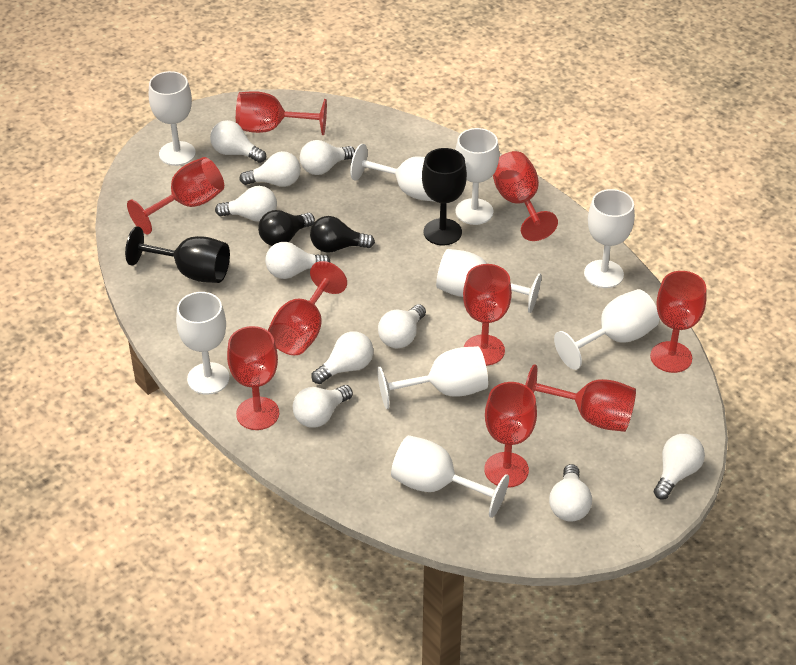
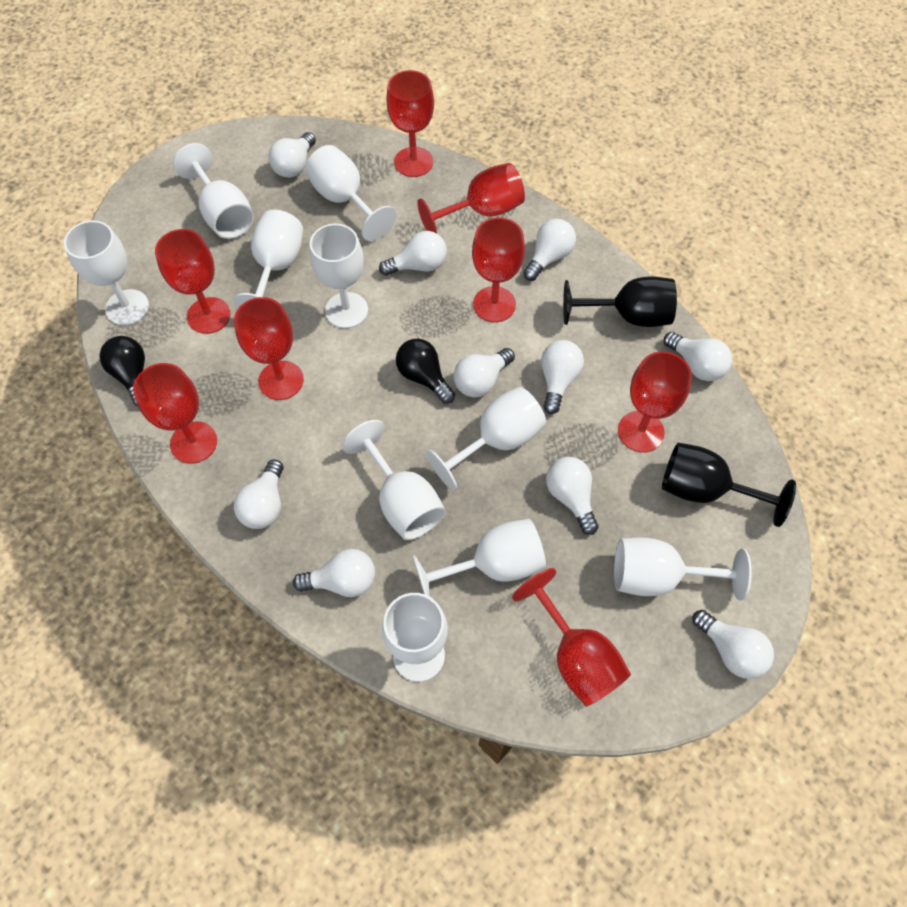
red goblet: [127,157,224,234] [227,326,279,430] [236,91,327,135] [268,261,347,355] [463,264,512,366] [484,382,537,488] [493,151,558,241] [525,364,636,432] [650,271,707,373] = 9 -> [133,363,217,464] [155,229,231,334] [234,297,304,400] [386,70,434,177] [417,163,525,234] [472,217,525,322] [512,568,631,706] [618,351,692,452] = 8
white goblet: [149,71,196,166] [176,292,230,395] [350,144,435,202] [377,346,488,409] [391,435,509,518] [436,249,542,313] [455,128,499,225] [554,289,659,370] [584,189,635,288] = 9 -> [64,221,149,325] [173,143,254,239] [233,210,303,309] [305,145,396,241] [310,224,368,328] [342,420,445,540] [382,593,448,682] [413,519,546,597] [426,387,546,491] [614,537,752,601] = 10

